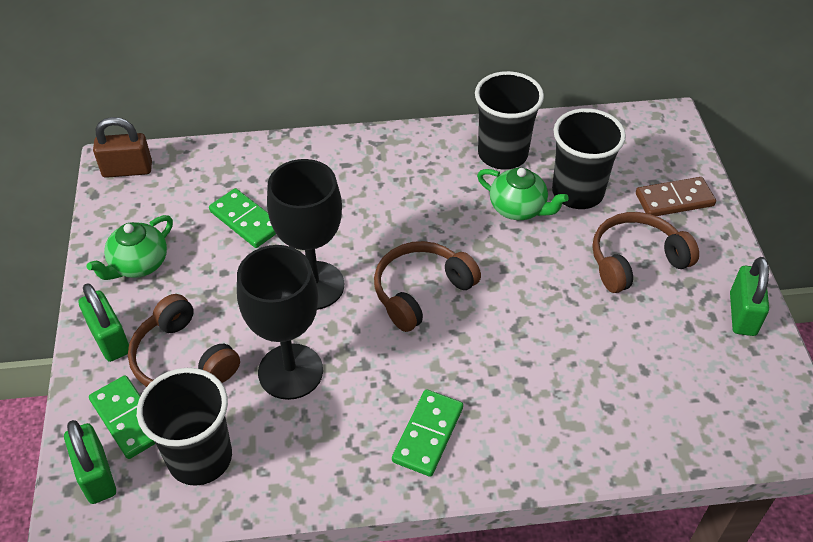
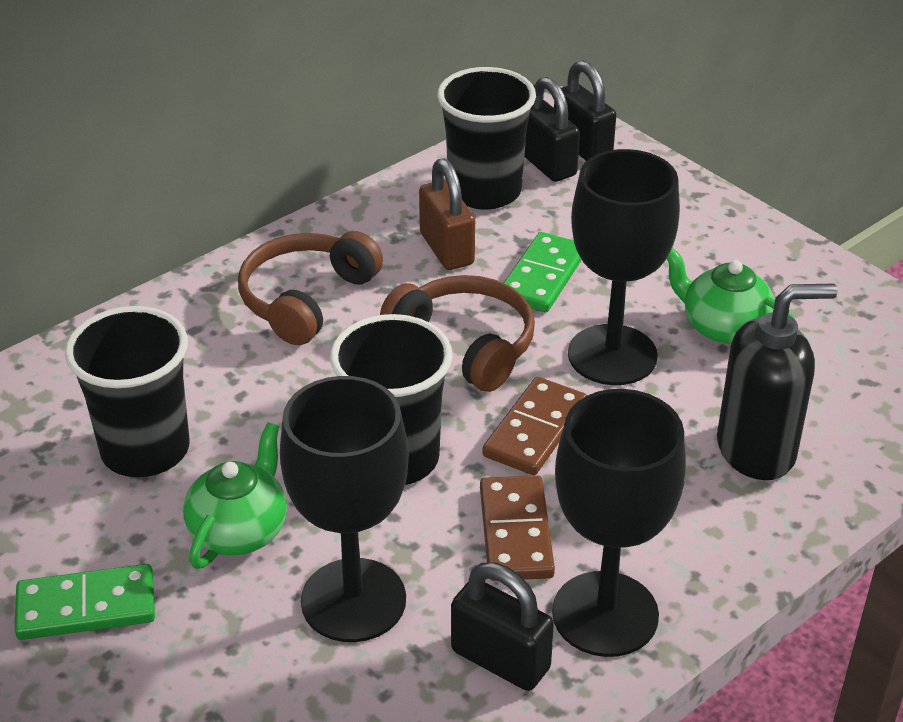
black goblet: [237,245,323,400] [267,159,344,310] = 2 -> [280,376,409,642] [552,389,686,657] [568,149,680,385] = 3
black padlock: none = 0 -> [451,562,554,691] [524,77,580,182] [554,61,616,161] = 3
black soap dispenser: none = 0 -> [717,283,837,480] = 1
brown domino: [636,177,716,216] = 1 -> [480,475,555,581] [483,377,587,475] = 2
brown headphones: [128,294,240,387] [374,241,481,332] [592,212,699,293] = 3 -> [238,231,383,345] [380,275,535,392] = 2
green domino: [89,375,155,459] [209,188,276,248] [392,389,463,477] = 3 -> [14,564,155,640] [504,232,582,312] = 2
green padlock: [64,420,116,504] [79,283,129,362] [730,257,769,336] = 3 -> none = 0

